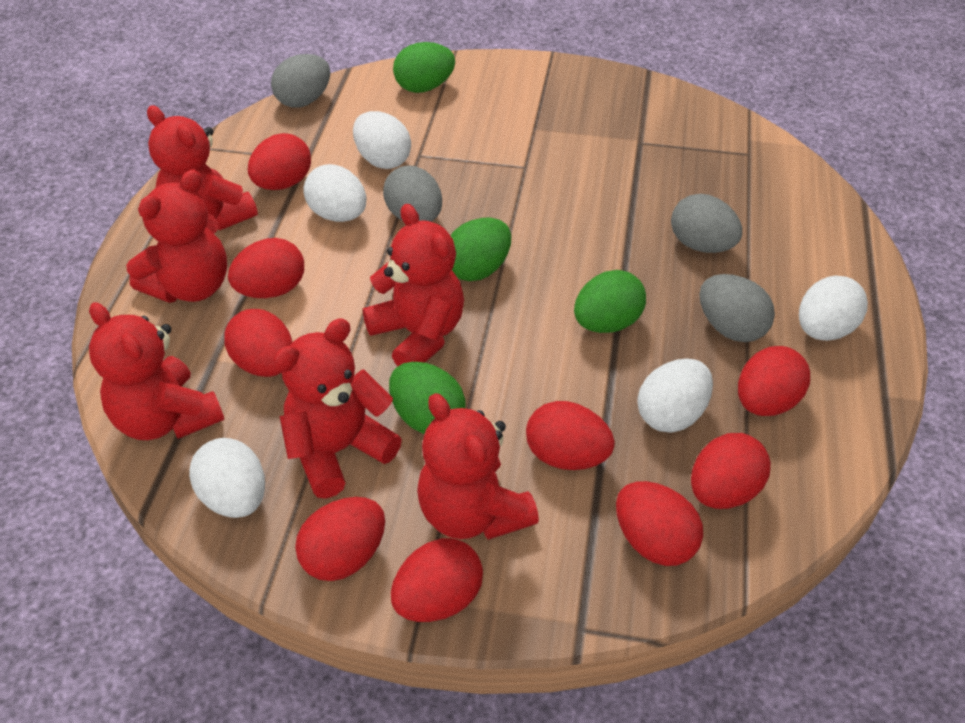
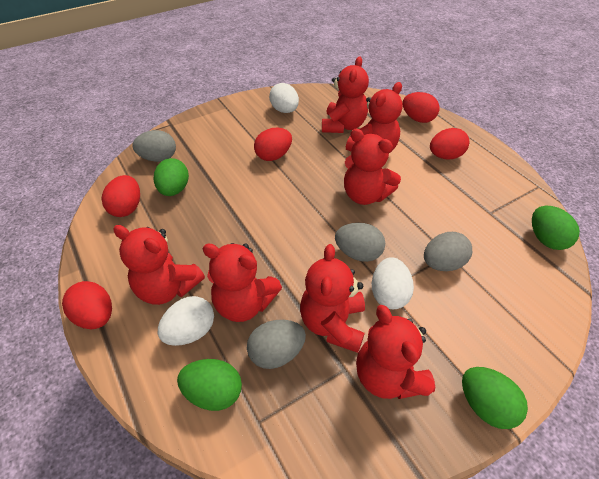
red egg: [224,309,292,377] [228,238,304,298] [248,133,311,190] [295,497,385,581] [391,538,483,622] [526,401,615,470] [616,481,703,566] [691,433,771,509] [738,346,810,416] = 9 -> [62,281,112,329] [102,175,140,217] [254,128,292,161] [402,92,439,123] [430,128,469,159] = 5
red teddy bear: [89,302,224,440] [126,170,227,303] [147,105,258,230] [273,319,402,499] [363,204,464,366] [417,393,539,540] = 6 -> [113,225,205,305] [202,243,282,322] [300,244,365,353] [322,56,369,133] [344,129,401,205] [346,82,403,153] [356,305,435,399] = 7
white egg: [189,438,265,518] [303,164,367,222] [353,111,411,169] [637,359,713,433] [799,275,868,341] = 5 -> [158,296,214,346] [269,83,299,113] [372,257,414,309] = 3

